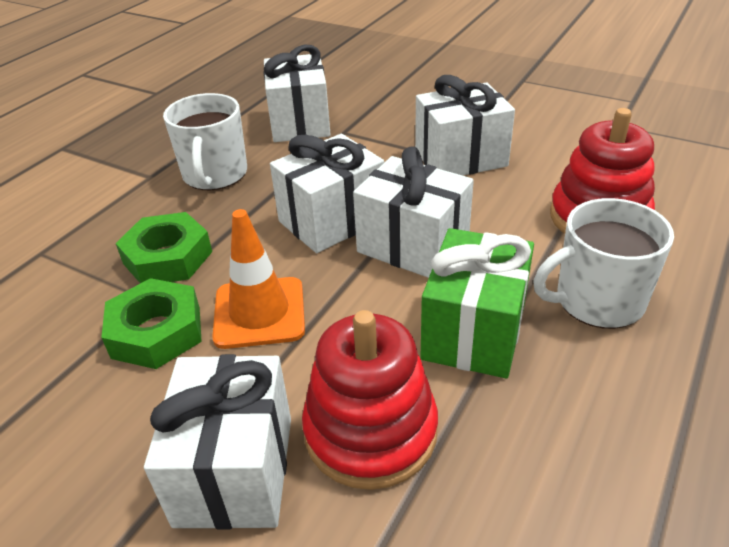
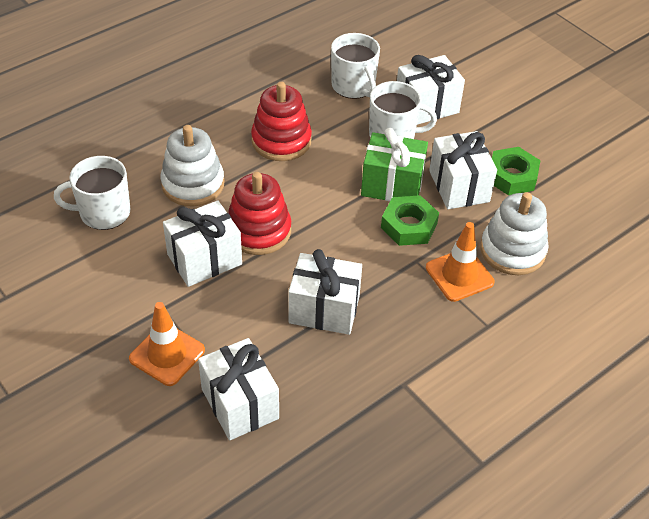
orange traffic cone: [212,209,305,349] = 1 -> [129,302,205,386] [426,222,494,302] = 2
white mug: [163,93,247,190] [533,198,674,329] = 2 -> [54,156,130,230] [331,33,380,99] [369,81,437,139] = 3
white stacking toy: none = 0 -> [160,125,225,206] [480,192,548,275] = 2

